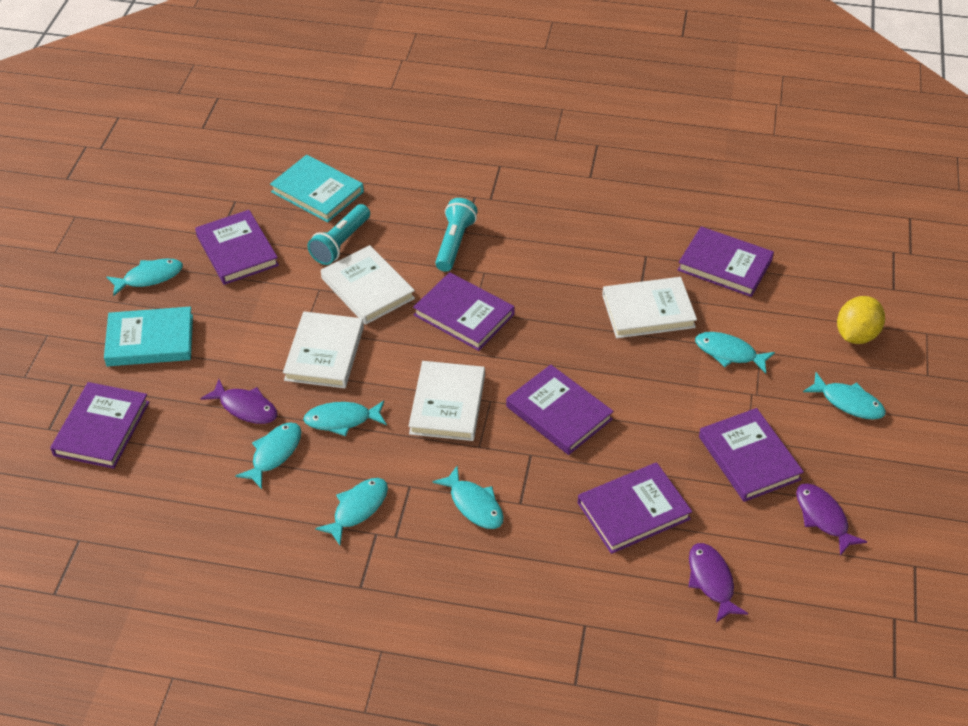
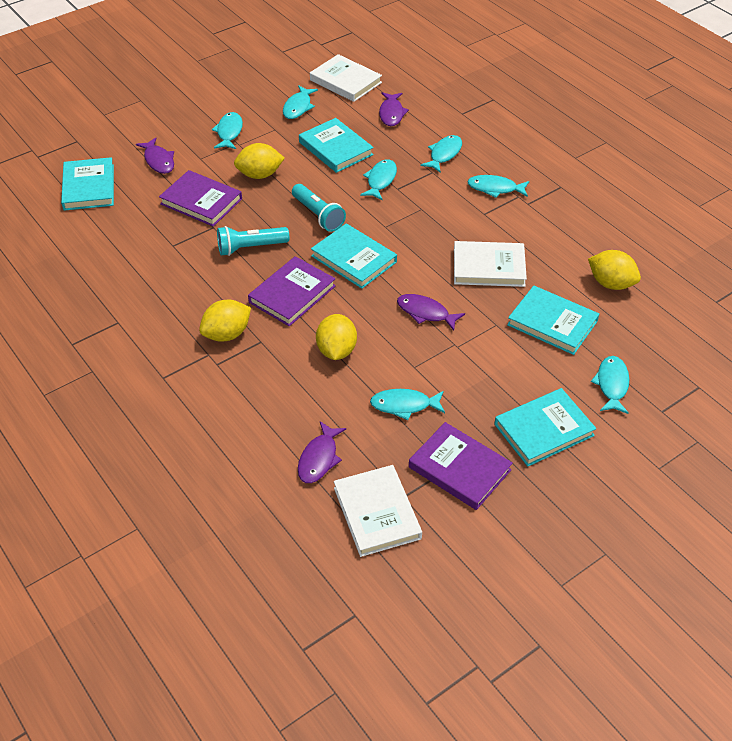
purple book: [50,382,149,469] [195,210,279,285] [413,272,515,351] [506,364,614,455] [578,462,692,554] [678,227,774,297] [699,408,804,502] = 7 -> [159,170,242,227] [248,256,336,326] [409,422,513,510] = 3
purple fish: [200,379,278,424] [689,543,748,623] [796,483,867,556] = 3 -> [136,138,174,174] [298,421,346,483] [379,92,409,126] [397,294,465,331] = 4
turquoise book: [104,307,193,366] [270,155,364,222] = 2 -> [61,157,114,211] [299,118,374,173] [311,223,397,289] [494,388,596,467] [507,286,599,355] = 5
white book: [283,311,364,388] [321,245,415,325] [409,361,485,441] [602,277,697,338] = 4 -> [310,54,382,102] [334,465,422,557] [454,241,527,287] = 3
yellow lemon: [837,296,885,344] = 1 -> [199,300,251,341] [234,143,285,179] [316,314,357,360] [588,250,641,290] = 4

